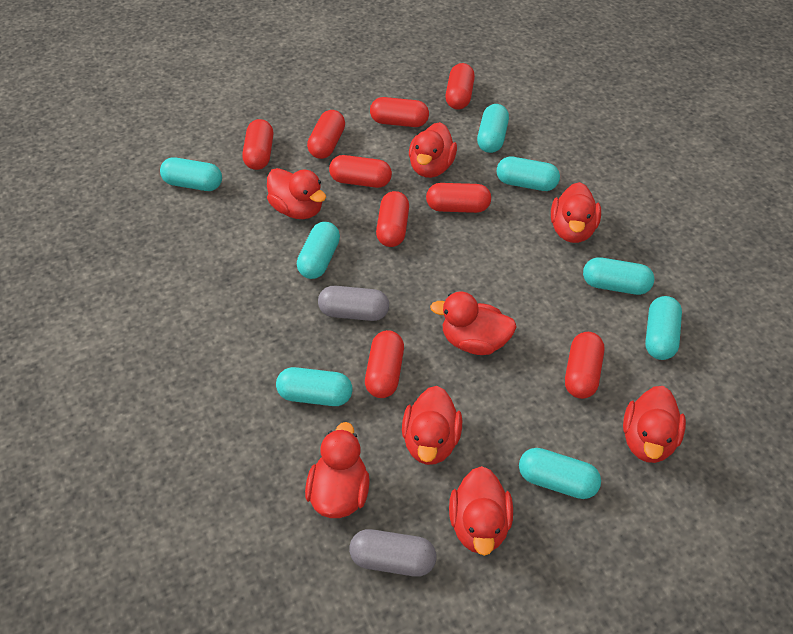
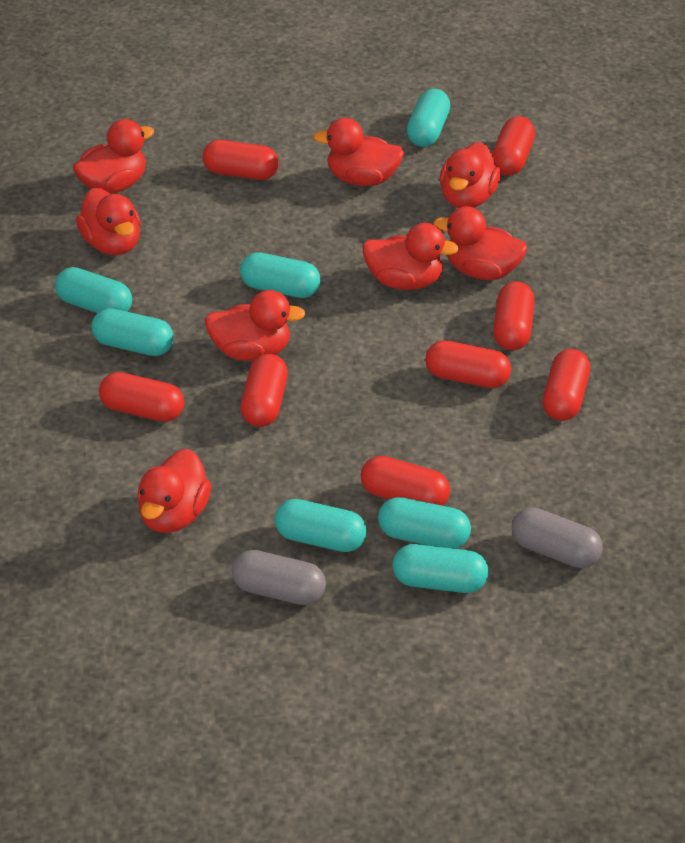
red capsule: [242,119,273,170] [307,110,345,159] [329,155,392,188] [365,330,404,398] [370,97,429,127] [376,191,409,247] [426,183,491,213] [445,63,475,109] [565,332,604,399] = 9 -> [99,372,184,422] [202,140,279,180] [240,354,288,427] [361,456,450,506] [425,340,511,388] [492,116,535,176] [493,281,535,350] [542,349,590,421] = 8
turquoise capsule: [160,157,222,191] [276,367,352,406] [297,222,340,279] [477,104,509,153] [497,157,560,191] [519,448,601,499] [583,257,654,295] [645,296,682,360] = 8 -> [55,267,132,313] [91,308,174,356] [240,252,321,298] [274,499,367,552] [378,497,471,549] [393,544,489,593] [407,89,450,147] = 7

